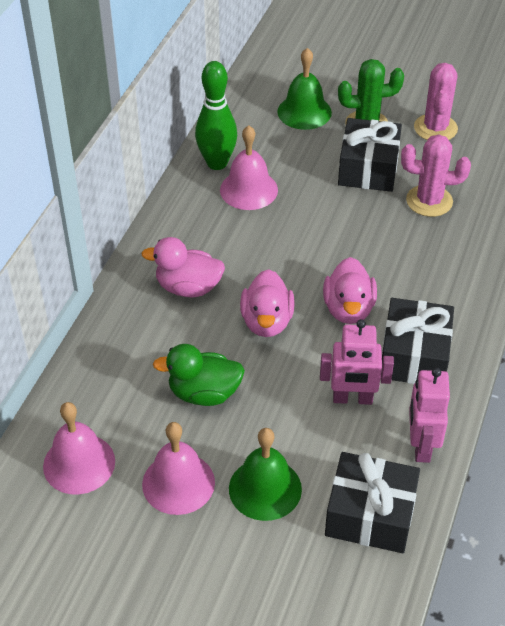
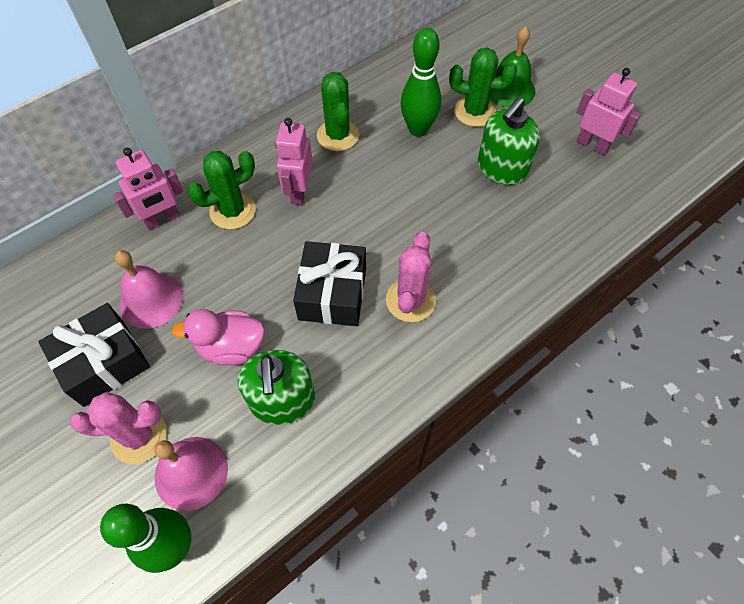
black gift: [325,452,420,553] [338,118,402,192] [380,298,454,384] = 3 -> [38,303,150,407] [293,241,366,326] = 2
green bell: [229,428,302,521] [277,48,332,130] = 2 -> [490,26,535,108] = 1
green bowling pin: [195,61,237,170] = 1 -> [100,504,192,573] [400,28,441,137] = 2
green cactus: [338,59,404,125] = 1 -> [187,151,256,230] [317,72,359,151] [449,47,517,127] = 3
green duck: [153,344,245,406] = 1 -> none = 0
green soap dispenser: none = 0 -> [238,350,315,425] [478,97,540,185] = 2
pink bell: [43,402,115,494] [142,422,215,515] [220,125,278,210] = 3 -> [115,250,183,329] [154,437,228,511] = 2
pink duck: [141,237,225,297] [240,269,295,337] [323,257,377,324] = 3 -> [171,309,265,366] = 1
pink robot: [320,319,394,405] [409,368,450,463] = 2 -> [113,148,183,230] [275,118,313,205] [576,68,641,155] = 3

